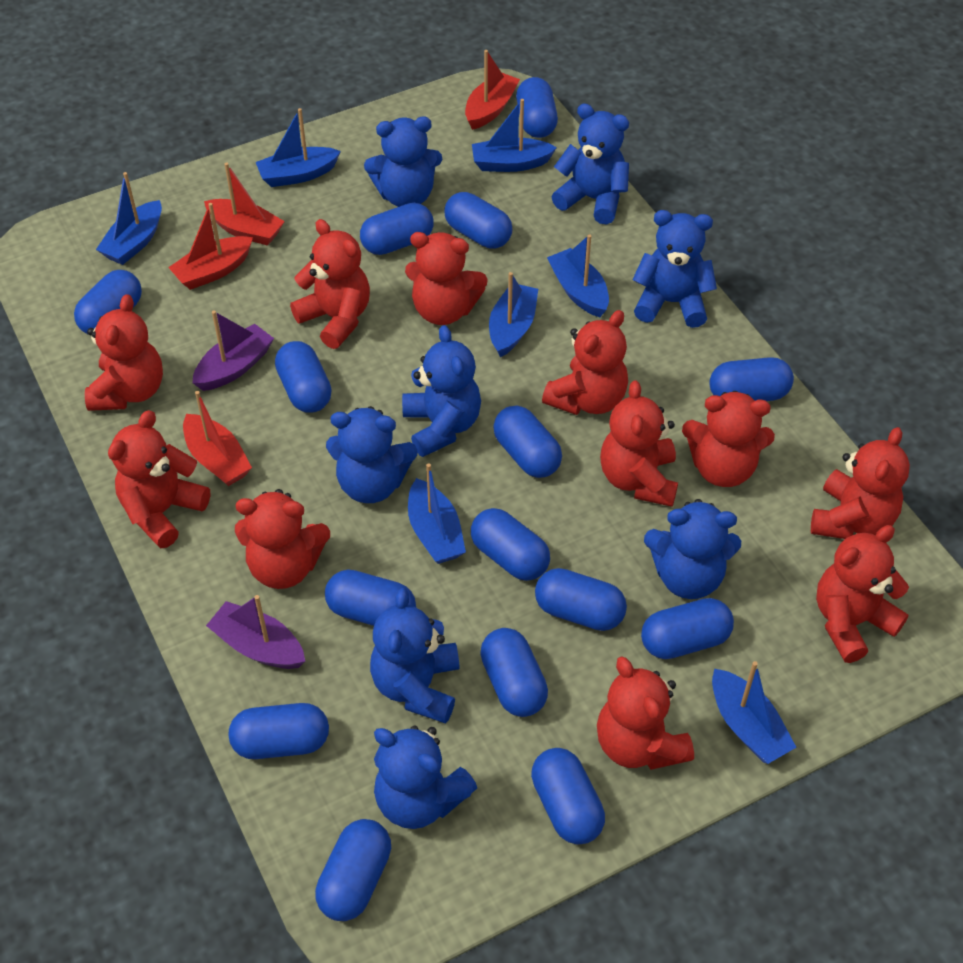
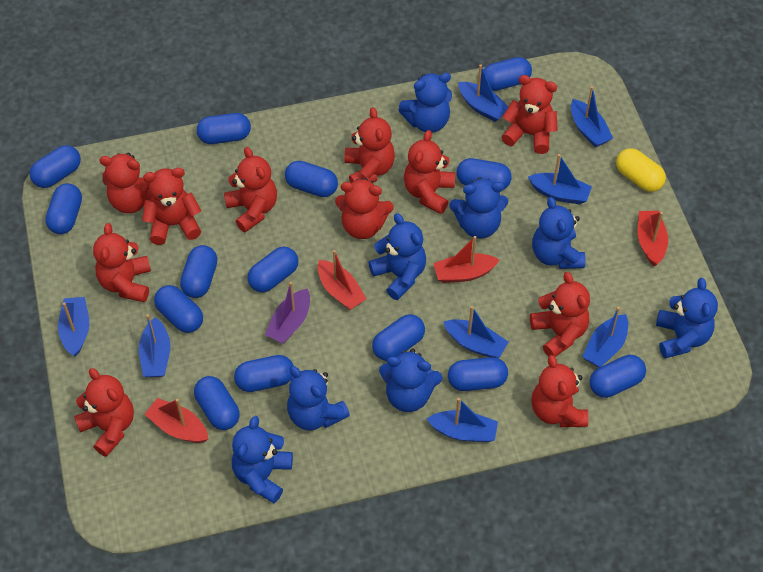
blue boat: [96,172,162,265] [256,108,341,187] [408,463,466,564] [472,99,557,172] [489,272,538,357] [547,234,609,317] [712,661,796,764] = 7 -> [58,297,89,357] [139,314,171,378] [427,398,498,442] [443,306,508,358] [458,64,509,122] [528,154,592,205] [571,86,613,148] [582,307,628,368] = 8
blue capsule: [74,270,142,334] [229,703,329,759] [275,341,332,413] [315,819,391,921] [325,570,416,626] [360,203,434,255] [444,192,513,249] [471,508,550,581] [480,628,548,717] [493,406,562,478] [516,77,558,138] [531,748,605,844] [535,568,627,631] [641,598,734,659] [709,357,794,401] = 15 -> [30,145,81,188] [45,183,82,234] [154,285,203,333] [180,245,217,298] [194,376,240,430] [197,113,251,144] [234,355,294,392] [248,247,298,292] [285,161,338,197] [372,314,425,361] [448,357,508,391] [457,158,512,189] [483,57,532,91] [590,355,646,398] = 14
purple boat: [192,310,274,391] [206,595,305,669] = 2 -> [265,282,310,344] = 1
yellow capsule: none = 0 -> [616,148,666,192] = 1

